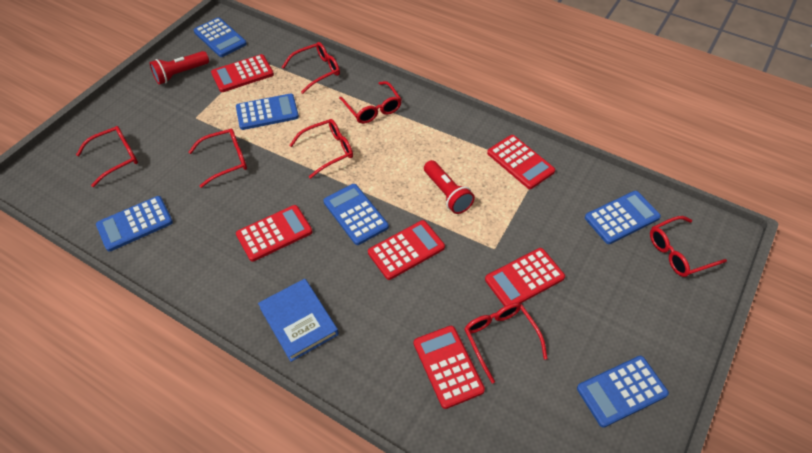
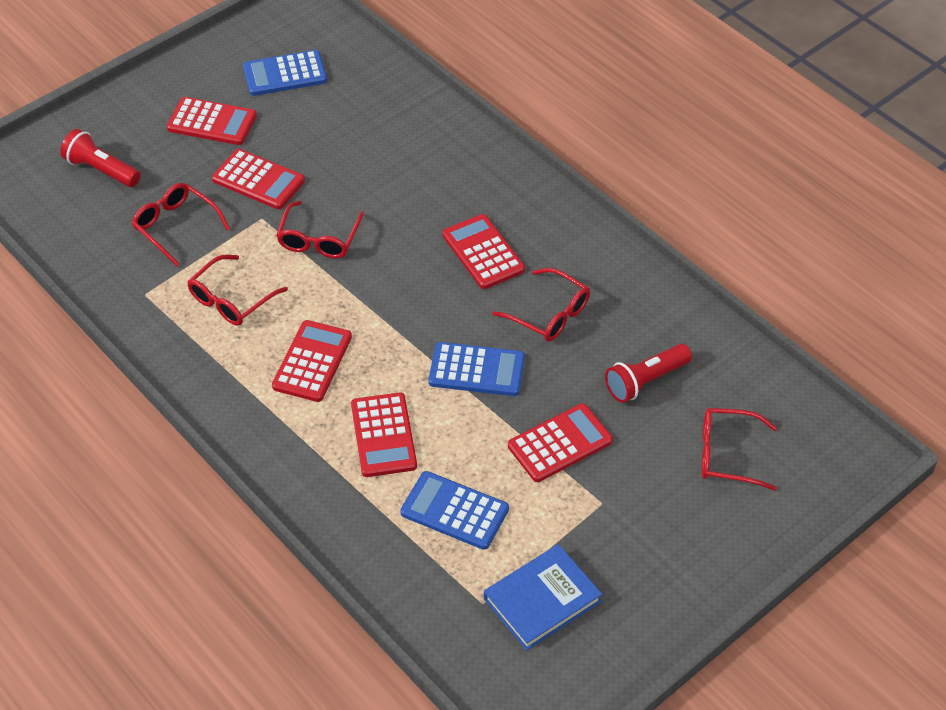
blue calculator: [96,196,173,252] [194,17,247,57] [236,94,299,130] [323,184,389,245] [577,356,669,428] [585,191,661,244] = 6 -> [243,50,327,96] [400,471,509,550] [429,342,525,396] = 3
red glasses: [76,126,138,187] [189,129,247,188] [282,42,340,94] [290,119,353,179] [339,81,402,124] [465,303,548,384] [650,216,727,277] = 7 -> [132,183,230,266] [187,255,288,326] [276,201,364,258] [492,268,590,342] [702,408,777,491] = 5

